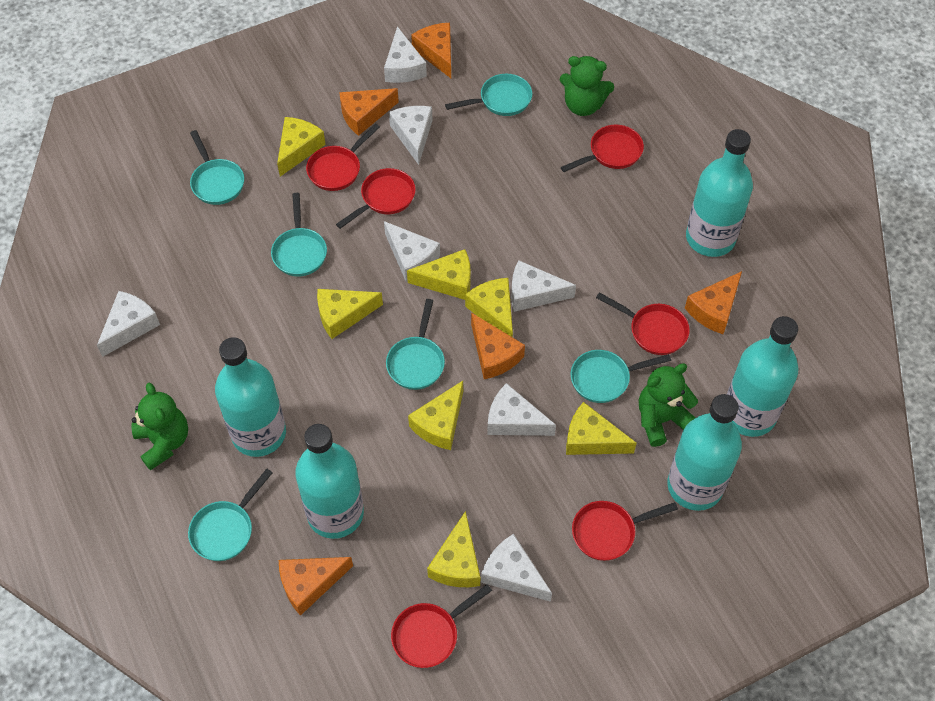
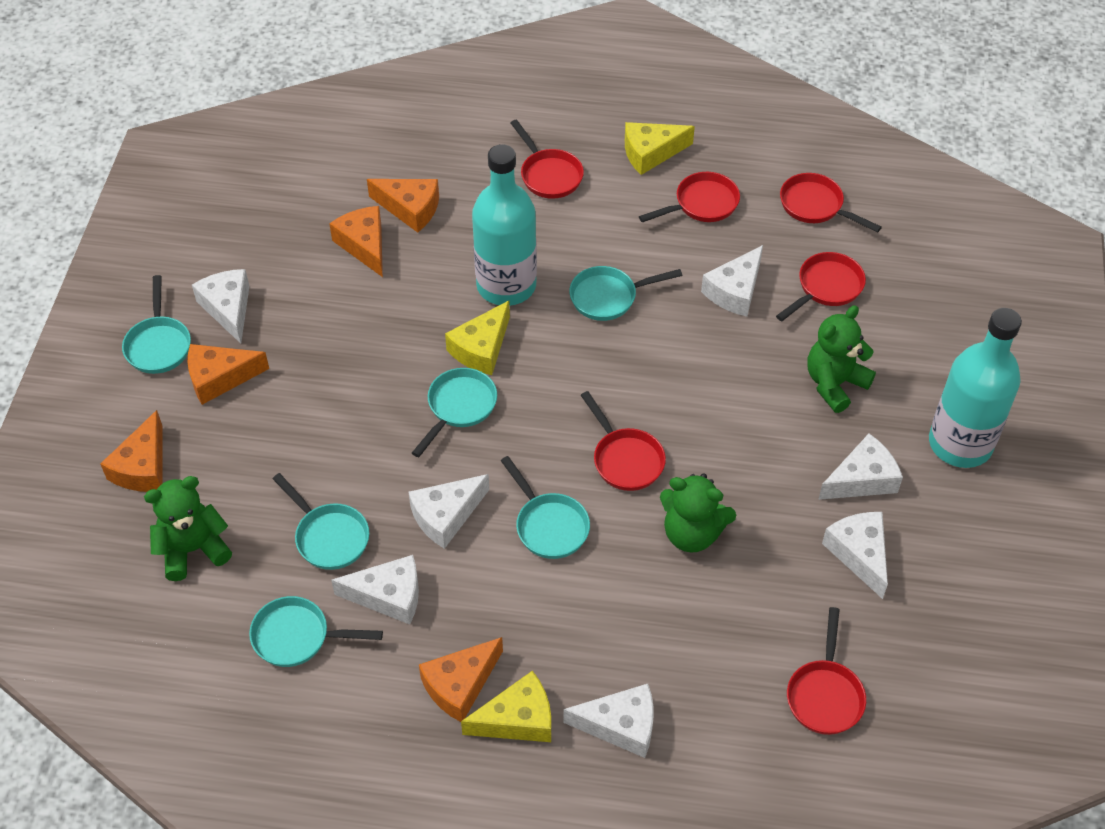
turquoise bottle: [215,337,286,457] [295,424,364,539] [667,394,742,511] [686,129,753,257] [727,316,799,437] = 5 -> [472,144,537,306] [929,308,1022,468] = 2
yellow cheese: [277,117,326,177] [317,289,383,339] [407,249,471,300] [408,381,463,450] [427,511,480,587] [465,278,513,337] [566,402,637,455] = 7 -> [445,301,510,375] [461,671,551,742] [625,122,695,175] = 3

